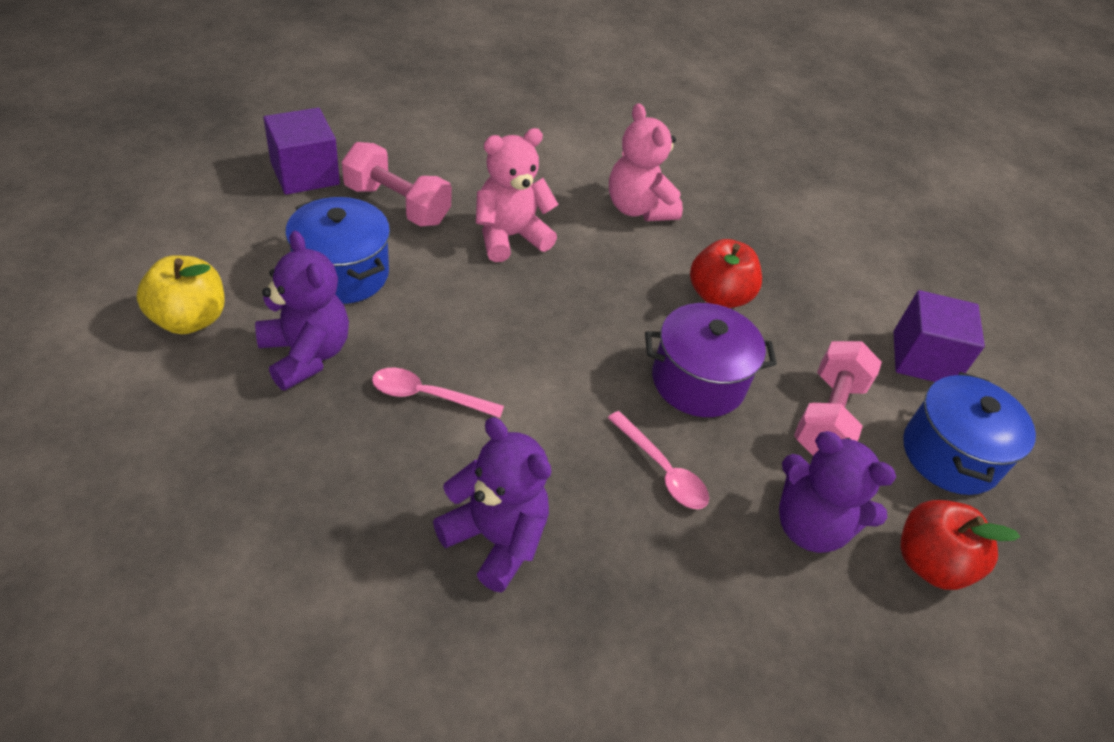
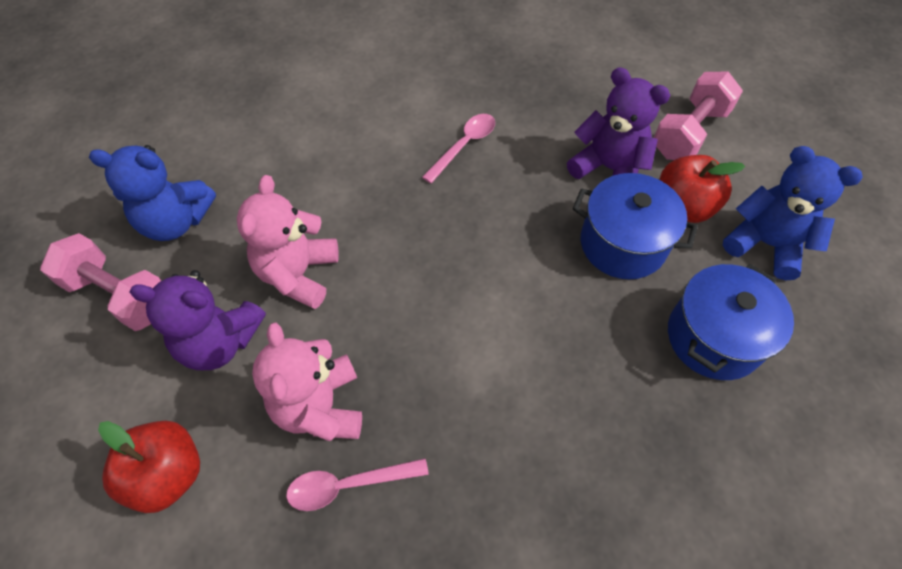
blue teddy bear: none = 0 -> [89,145,216,241] [723,146,863,280] = 2
purple cube: [263,108,340,195] [893,290,985,382] = 2 -> none = 0
purple pot: [645,303,777,417] = 1 -> none = 0
purple teddy bear: [255,231,349,391] [433,417,551,593] [779,431,896,553] = 3 -> [130,270,266,370] [567,67,670,179] = 2
yellow apple: [136,255,225,334] = 1 -> none = 0

